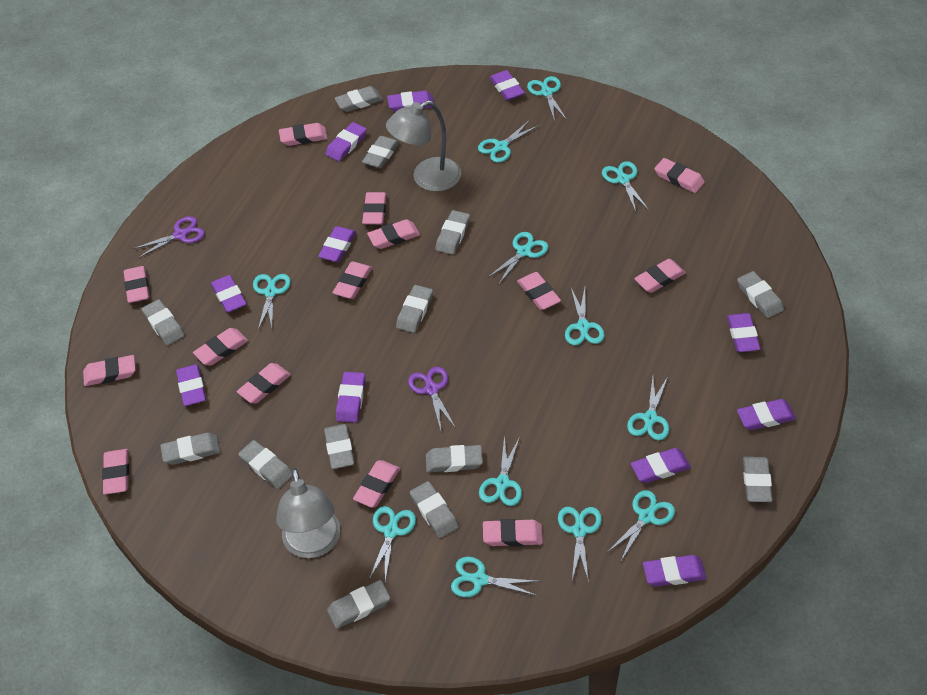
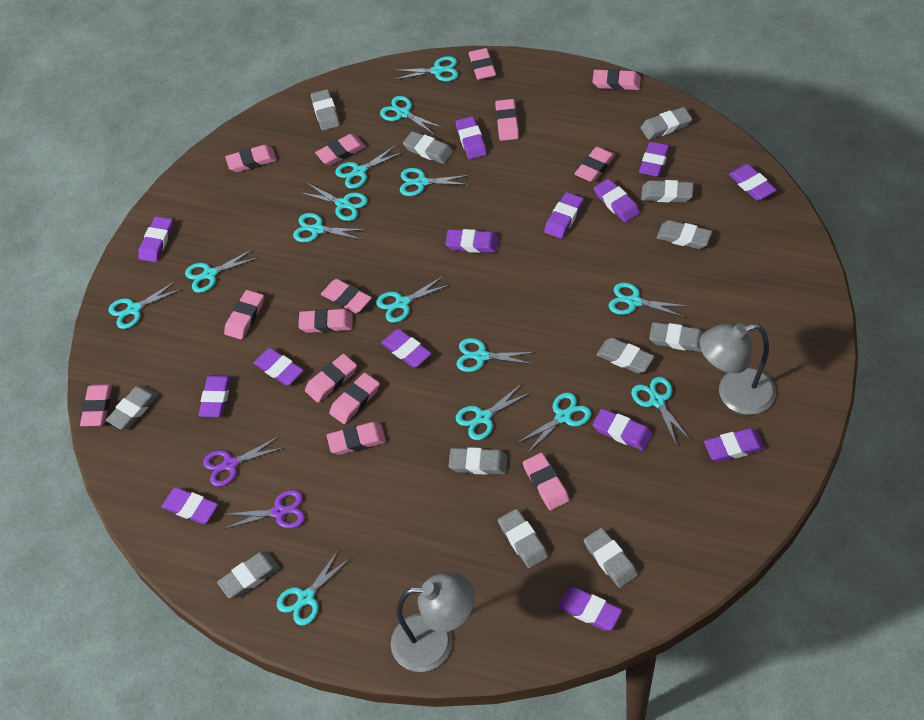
grey eraser: [142,299,185,345] [160,433,220,465] [238,440,293,489] [324,424,354,469] [327,580,390,629] [335,86,383,112] [362,136,399,168] [396,285,433,333] [410,481,459,538] [426,445,483,472] [435,210,470,255] [737,271,784,318] [743,457,772,502] = 13 -> [106,386,158,430] [217,552,280,599] [311,89,340,131] [403,131,453,164] [449,447,507,475] [498,509,548,568] [584,528,638,588] [596,338,654,374] [640,107,692,140] [641,180,693,202] [649,322,703,352] [657,220,712,249] = 12
purple eraser: [176,364,206,406] [211,275,247,313] [318,226,356,262] [325,122,367,161] [336,372,365,423] [387,91,434,112] [489,70,525,101] [631,448,691,483] [643,555,706,587] [727,313,761,352] [737,399,796,430] = 11 -> [138,216,173,262] [162,487,218,524] [199,375,231,417] [253,348,304,386] [381,329,432,368] [445,229,499,253] [456,116,487,159] [544,192,584,239] [557,587,622,631] [593,409,653,451] [594,179,640,222] [639,141,670,177] [704,428,765,462] [729,164,776,200] = 14
turquoise scissors: [253,274,291,330] [369,506,416,582] [451,557,539,597] [478,120,539,163] [479,435,522,506] [487,232,549,284] [527,76,567,122] [558,507,602,582] [565,288,605,345] [602,161,649,212] [607,490,675,561] [627,376,669,440] = 12 -> [109,281,182,329] [185,249,258,293] [277,551,350,626] [293,213,366,242] [299,183,368,221] [335,145,403,189] [376,276,451,323] [380,96,443,135] [392,56,459,81] [400,168,470,196] [456,338,535,372] [456,383,532,440] [517,392,592,454] [608,282,687,317] [631,377,691,446] = 15

